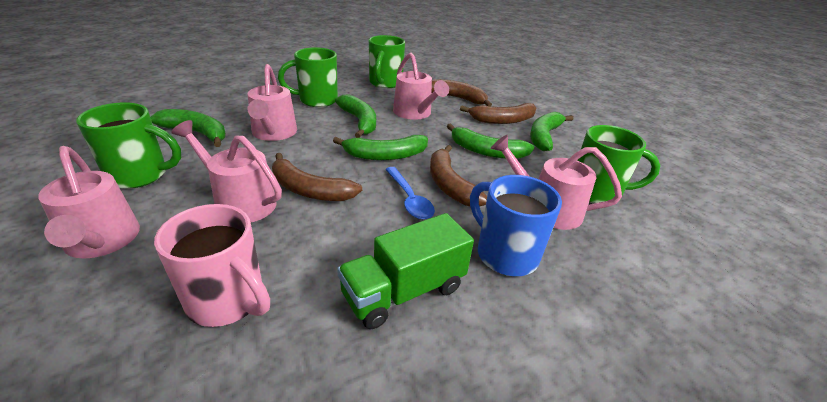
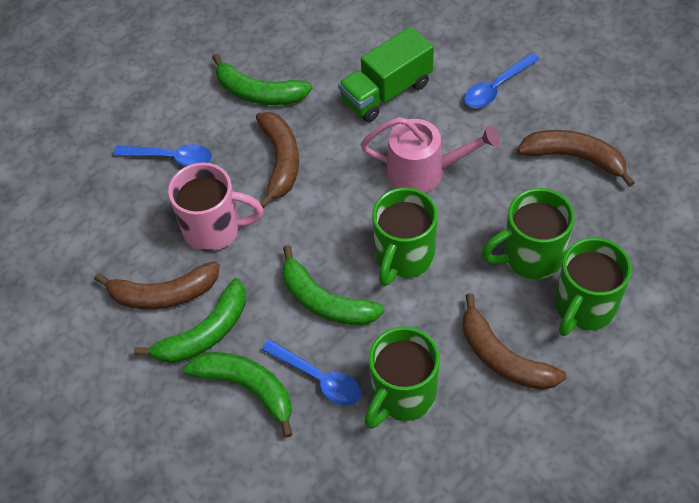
blue mug: [470,175,562,276] = 1 -> none = 0
blue spoon: [385,167,435,220] = 1 -> [114,144,212,166] [261,339,361,406] [464,53,540,108] = 3
green banana: [150,109,226,147] [333,135,428,160] [335,94,376,138] [447,123,535,159] [530,112,573,151] = 5 -> [134,278,246,363] [184,352,293,438] [212,54,313,105] [282,245,385,325] = 4
pink watering can: [38,146,140,259] [171,120,282,222] [247,64,297,141] [393,52,449,120] [490,135,622,230] = 5 -> [361,117,500,193] = 1

